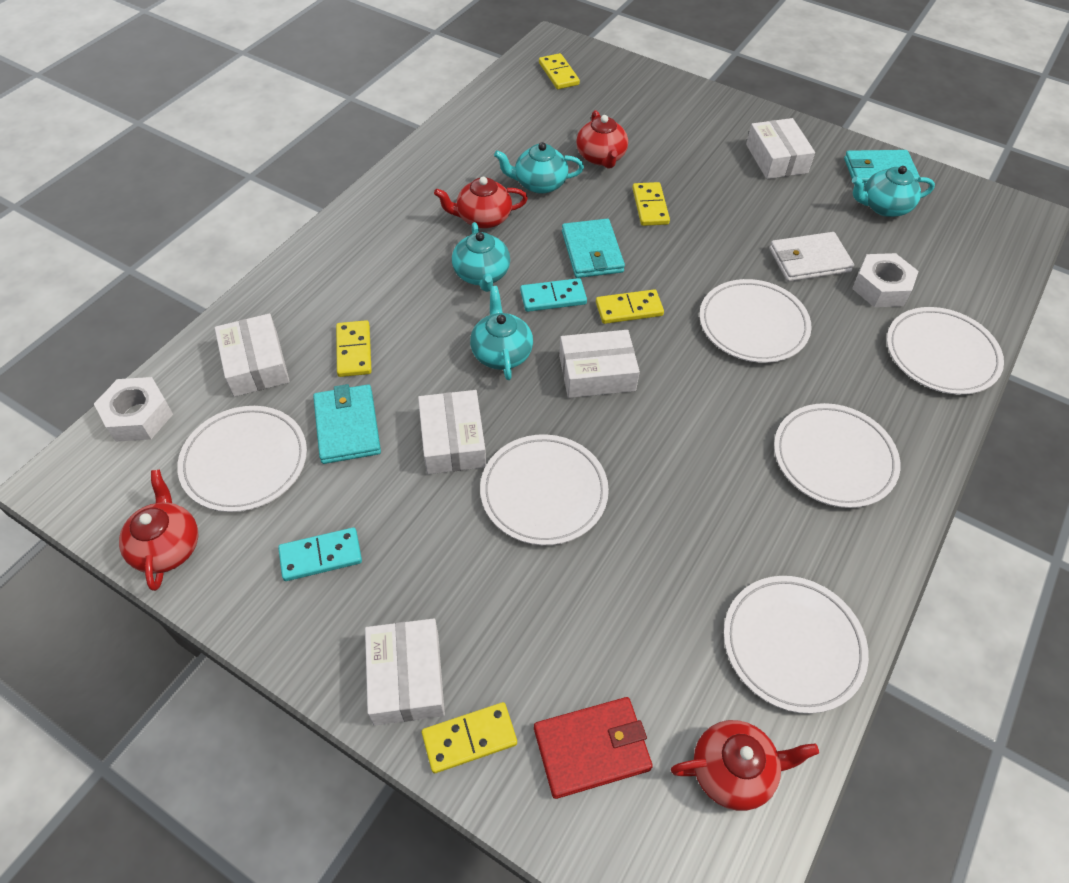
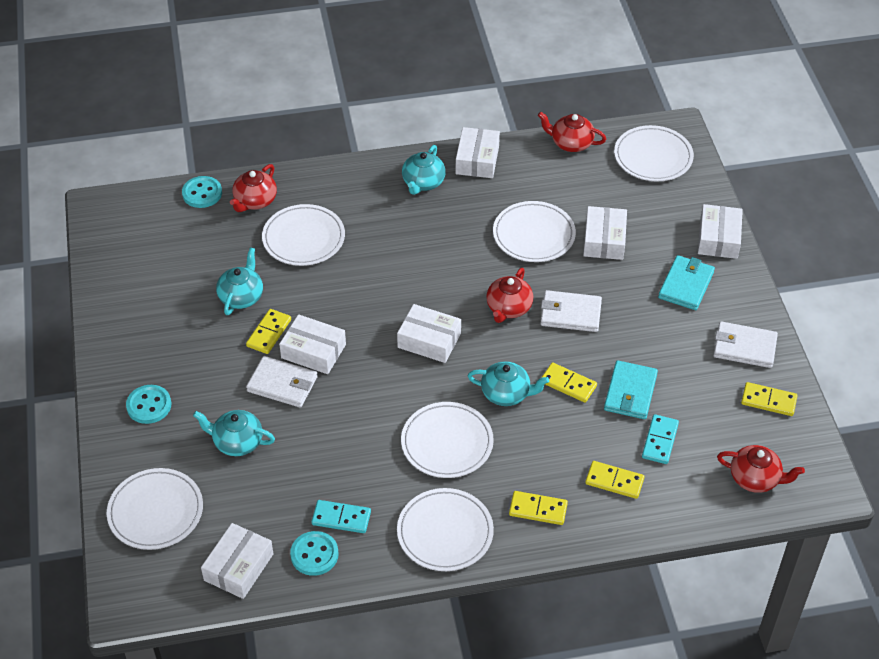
red wallet: [534,697,653,799] = 1 -> none = 0
turquoise button: none = 0 -> [126,385,171,424] [182,176,222,208] [290,531,338,576] = 3
turquoise wallet: [313,384,381,464] [562,219,625,278] [844,150,920,187] = 3 -> [604,360,658,419] [658,255,715,310] = 2
white box: [215,313,290,397] [365,618,445,726] [418,390,486,474] [559,330,640,398] [746,118,815,179] = 5 -> [201,523,274,599] [279,314,346,374] [397,304,461,363] [456,127,500,178] [583,206,627,260] [698,204,743,259] = 6
white nut: [94,377,173,442] [852,253,919,307] = 2 -> none = 0
white wallet: [769,232,854,282] = 1 -> [246,356,318,408] [541,290,602,332] [714,321,778,368] = 3

